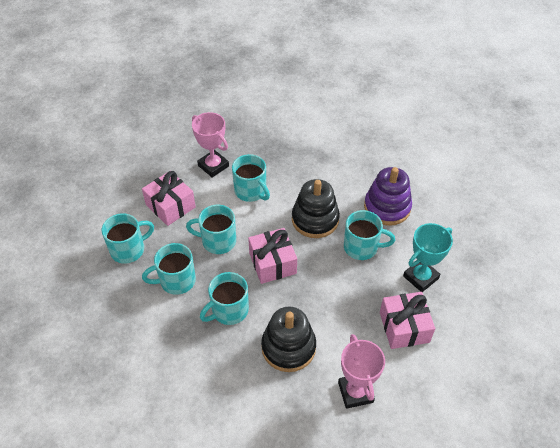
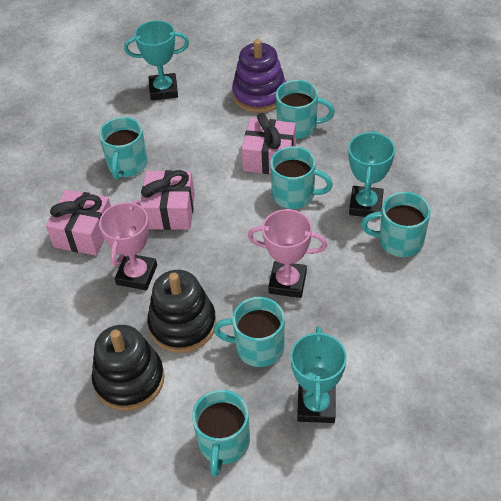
turquoise trophy: [403,223,453,292] = 1 -> [124,20,189,101] [290,327,347,423] [348,130,395,217] = 3

